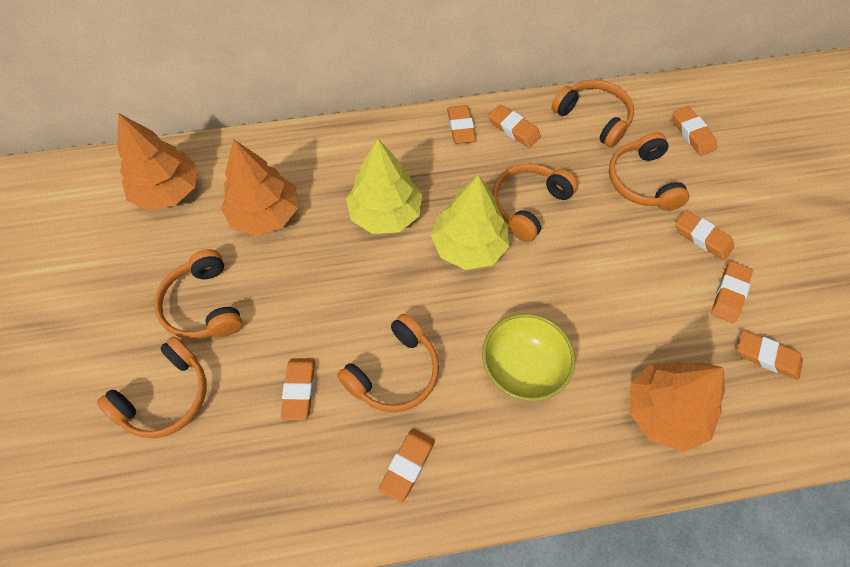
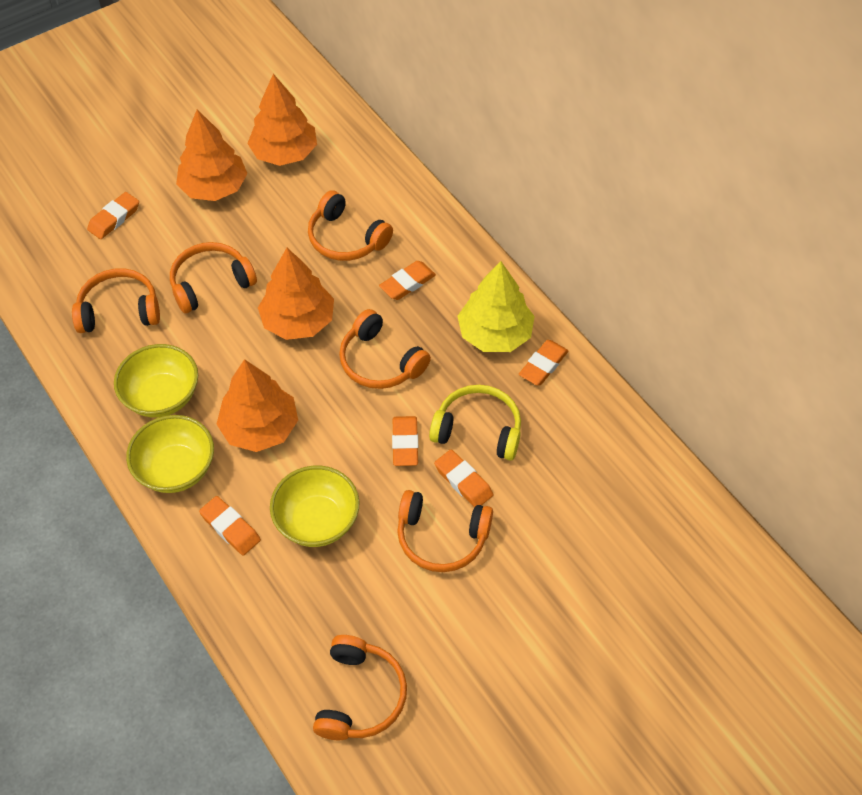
orange eraser: [281,358,315,420] [379,429,435,502] [447,105,476,144] [488,105,541,148] [673,106,717,156] [675,210,734,260] [711,261,753,323] [738,330,803,380] = 8 -> [87,192,139,239] [199,496,261,556] [379,261,436,300] [392,416,418,466] [434,450,493,507] [519,340,568,386] = 6
orange tree: [118,113,198,211] [221,139,298,236] [630,362,725,452] = 3 -> [176,109,248,201] [216,359,298,452] [247,74,317,166] [258,248,334,340] = 4
yellow bowl: [482,313,575,401] = 1 -> [114,344,198,418] [126,415,214,493] [270,466,360,547] = 3
yellow headphones: none = 0 -> [429,385,521,460] = 1
yellow tree: [346,139,422,234] [431,175,509,270] = 2 -> [458,261,535,352] = 1

